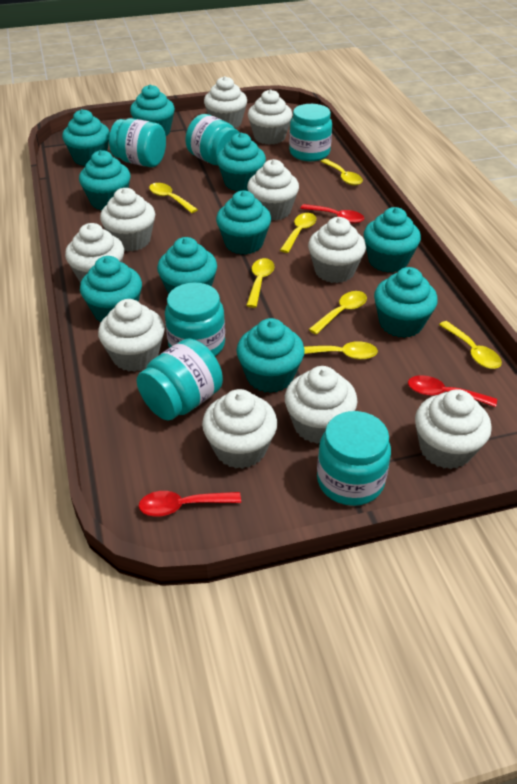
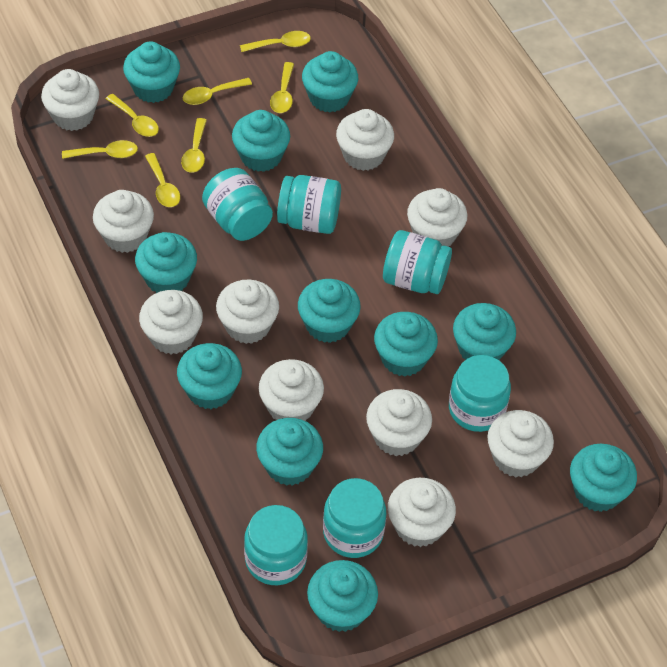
red spoon: [139,491,241,517] [300,204,364,224] [408,375,497,407] = 3 -> none = 0
turquoise cupcake: [62,109,110,166] [79,150,131,210] [80,256,142,323] [130,85,175,136] [157,237,217,294] [216,190,271,255] [217,133,266,191] [236,318,305,393] [364,207,421,273] [374,267,438,338] = 10 -> [123,41,180,103] [135,232,197,293] [177,343,242,409] [232,110,290,172] [256,418,323,486] [298,279,361,343] [302,51,358,112] [307,560,378,632] [374,312,438,377] [453,303,516,360] [570,444,637,512] = 11

